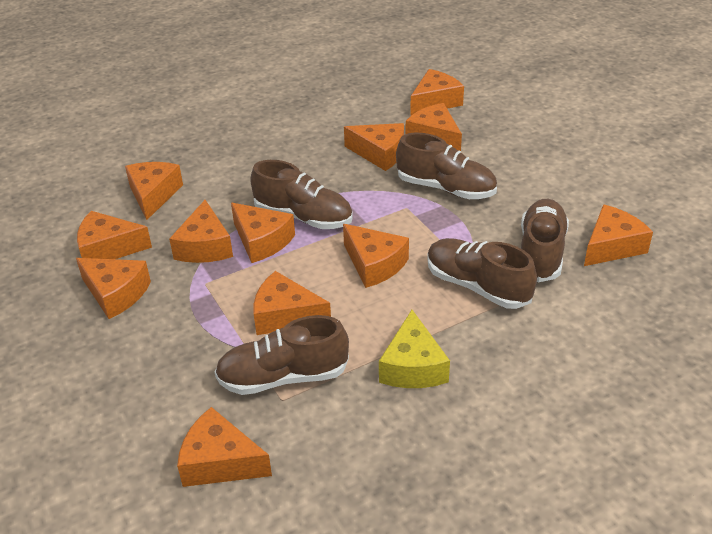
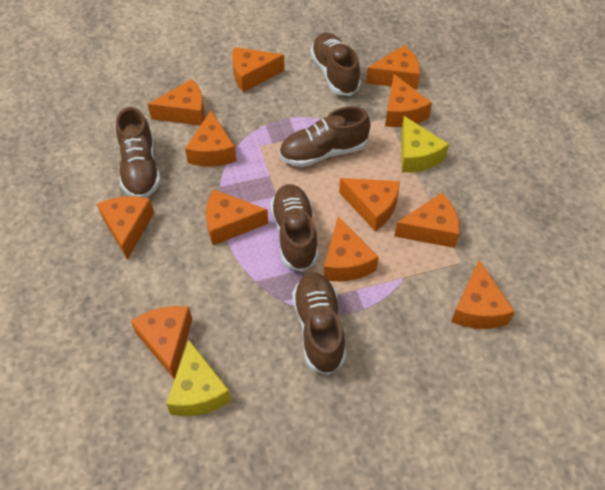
yellow cheese: [379,310,450,388] = 1 -> [166,339,231,416] [401,116,449,173] = 2

